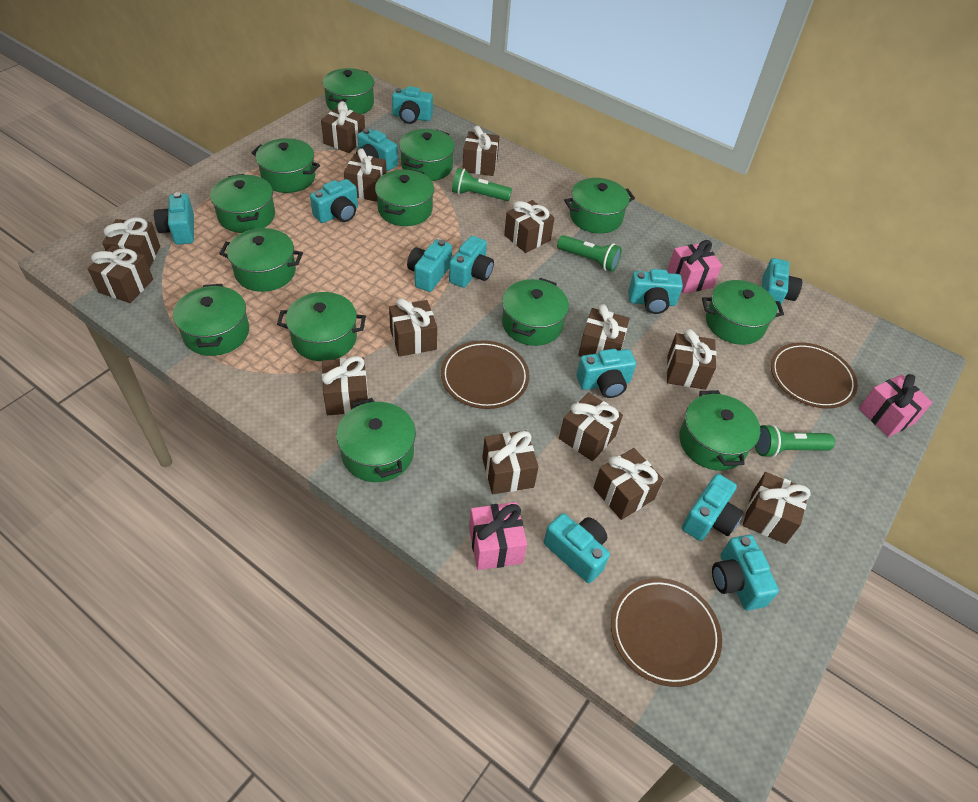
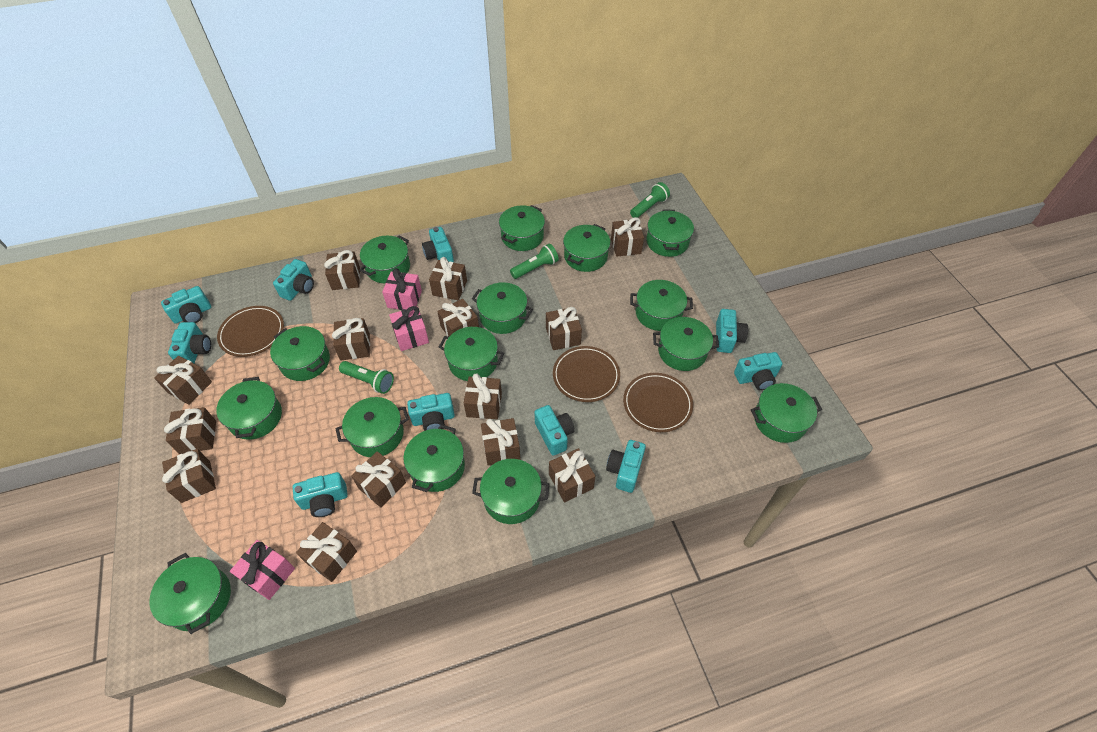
green pot: [173,284,249,356] [210,174,275,233] [219,228,303,292] [251,138,320,193] [277,292,366,361] [323,68,374,114] [336,398,416,482] [375,169,434,226] [399,129,455,181] [502,278,569,346] [564,178,635,234] [679,390,760,471] [702,280,784,345] = 13 -> [149,553,231,634] [216,377,282,440] [270,326,330,381] [336,397,409,457] [360,235,410,283] [403,425,465,492] [439,327,504,381] [472,282,533,334] [472,459,549,524] [499,205,545,251] [563,224,610,272] [630,280,693,331] [646,209,694,257] [653,317,719,371] [751,383,822,443] = 15
turquoise camera: [154,192,194,245] [310,179,358,223] [356,128,398,171] [392,86,433,124] [407,239,452,292] [449,236,494,288] [544,513,610,583] [576,349,636,398] [628,269,683,314] [682,474,744,541] [712,535,779,611] [762,258,802,310] = 12 -> [161,286,211,324] [168,322,211,363] [273,259,314,301] [293,472,348,517] [407,393,455,431] [422,227,454,262] [534,405,575,456] [606,440,646,493] [716,309,748,353] [734,352,782,390] = 10

